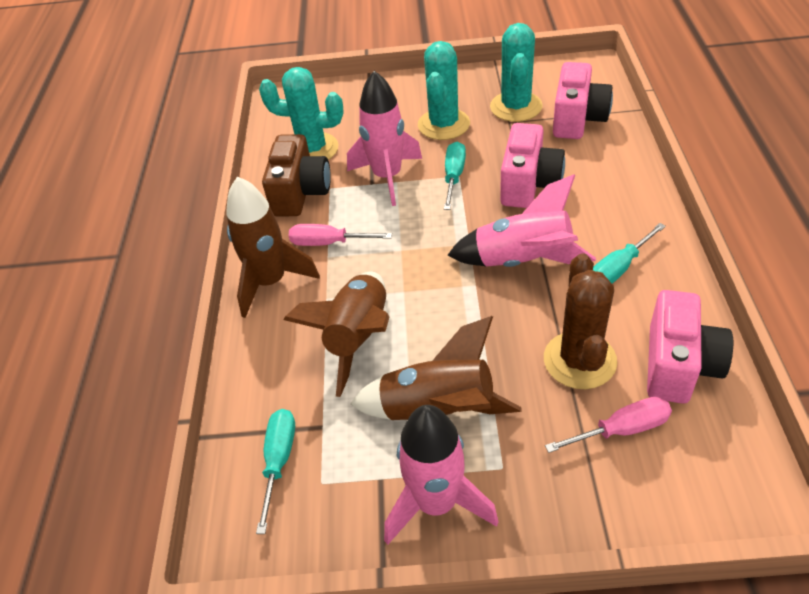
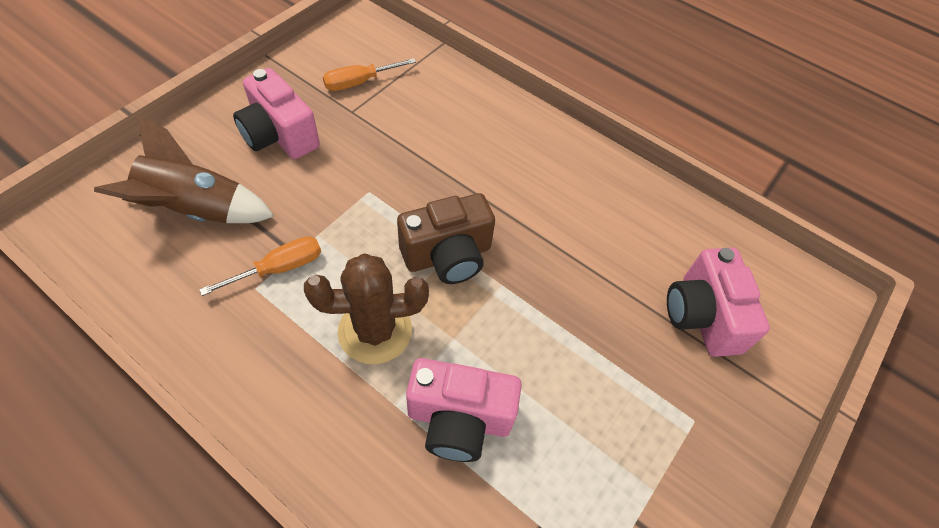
brown rocket: [226,177,320,318] [283,272,389,397] [350,316,521,420] = 3 -> [94,115,274,223] = 1
orange screwdriver: none = 0 -> [199,236,321,296] [323,58,416,91] = 2
pink rocket: [347,71,422,206] [384,405,499,545] [448,175,596,267] = 3 -> none = 0
pink screwdriver: [289,224,392,246] [545,397,672,453] = 2 -> none = 0
turquoise cactus: [259,67,344,160] [418,41,470,140] [490,23,543,122] = 3 -> none = 0
turquoise screwdriver: [256,409,295,534] [444,142,466,210] [593,223,666,284] = 3 -> none = 0

